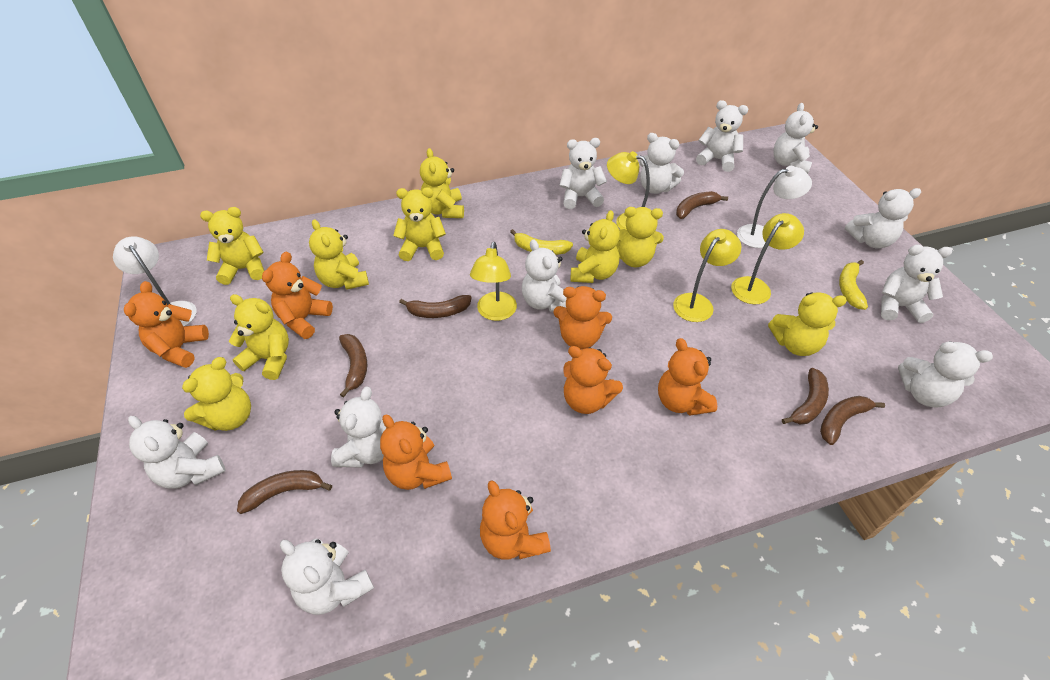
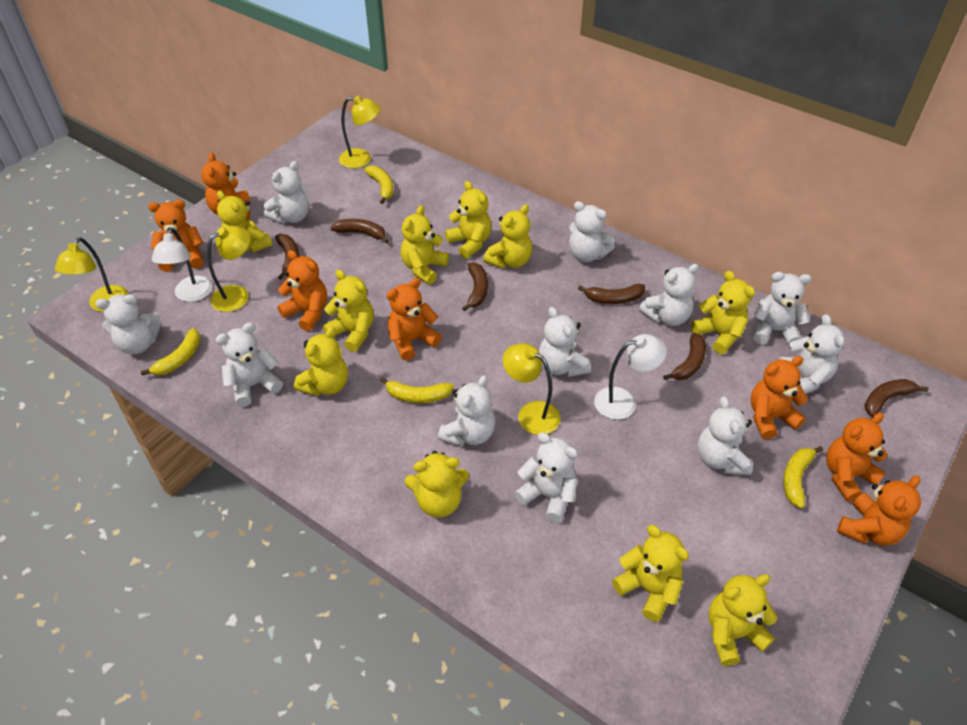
yellow banana: [510,229,573,255] [839,260,868,310] = 2 -> [141,328,201,375] [364,166,394,204] [380,377,454,403] [783,446,823,509] = 4
yellow teddy bear: [182,357,251,431] [200,207,264,285] [229,294,289,380] [309,219,369,290] [393,187,446,261] [420,148,464,218] [571,210,620,283] [616,207,664,267] [768,292,847,356] = 9 -> [217,190,272,253] [294,327,348,396] [323,270,374,352] [401,205,449,284] [405,451,469,517] [445,181,492,259] [483,204,532,268] [612,525,689,622] [691,271,755,354] [708,574,777,666] = 10

